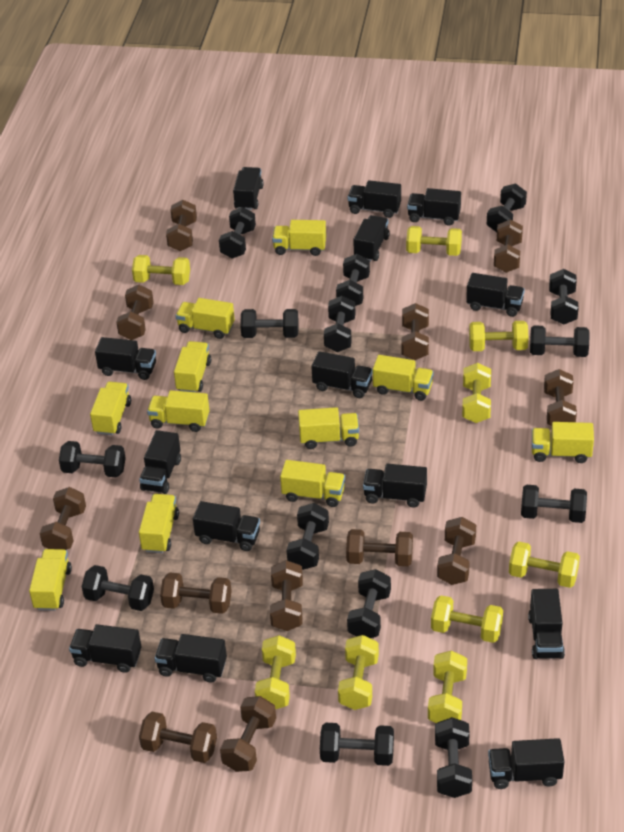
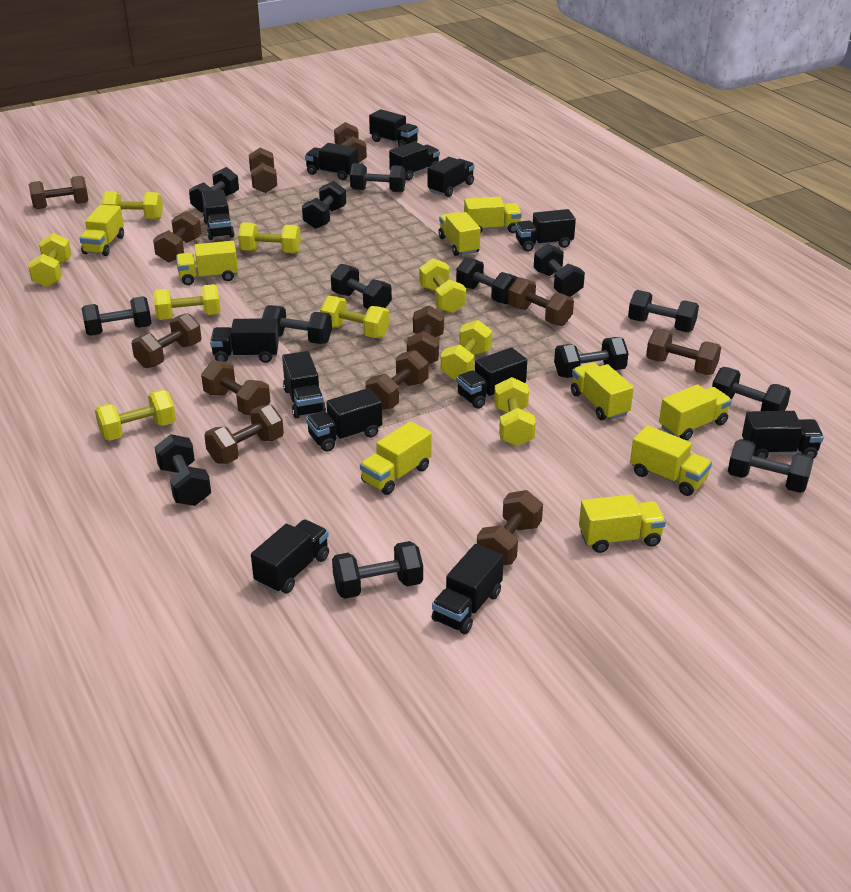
black truck: [69,624,141,673] [95,337,156,380] [139,430,181,494] [155,634,227,683] [193,501,260,551] [233,167,264,210] [311,351,373,398] [348,180,401,218] [353,215,390,262] [363,464,427,508] [407,188,461,226] [466,273,525,317] [488,738,564,789] [528,589,565,659] = 14 -> [202,190,234,240] [210,318,279,363] [251,519,329,594] [282,351,326,419] [305,143,359,180] [306,388,382,452] [369,109,419,147] [389,142,440,181] [428,157,475,197] [432,544,504,634] [456,347,527,409] [515,209,576,252] [742,411,824,459] = 13
yellow truck: [29,549,72,611] [90,382,131,435] [139,494,179,553] [147,390,210,432] [174,341,211,392] [176,298,235,339] [272,220,326,256] [280,460,345,507] [298,407,359,449] [373,355,434,401] [532,422,594,463] = 11 -> [80,205,124,256] [176,241,238,285] [360,421,432,495] [439,212,480,256] [464,197,522,234] [571,362,634,420] [579,494,666,553] [630,425,712,496] [659,384,732,440] = 9

